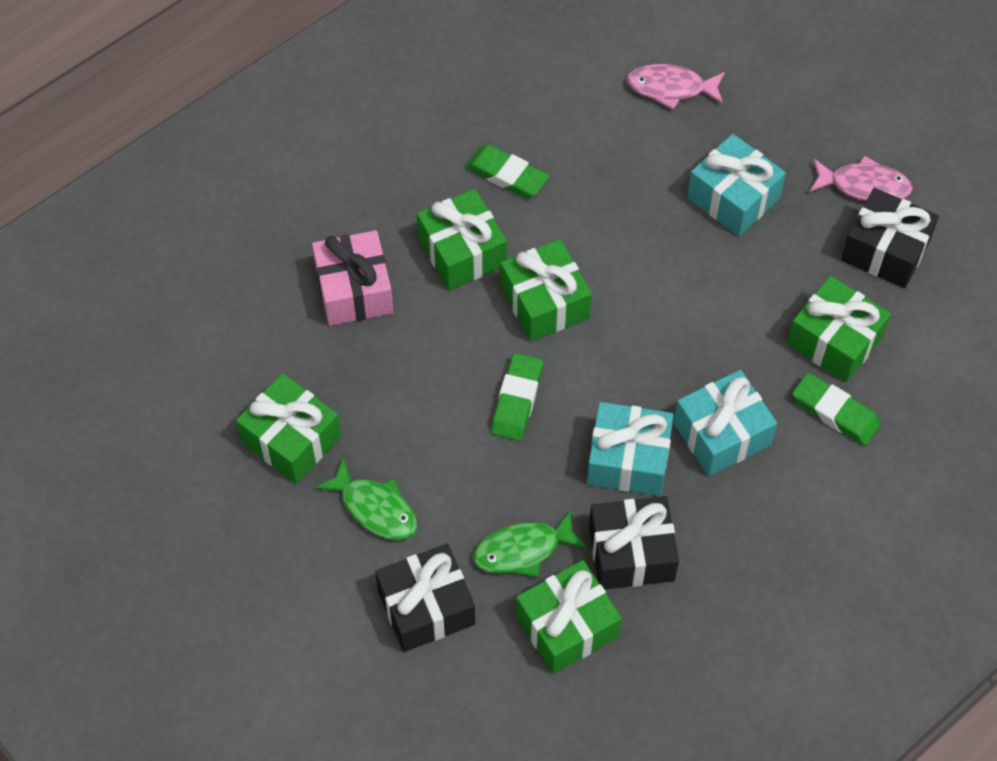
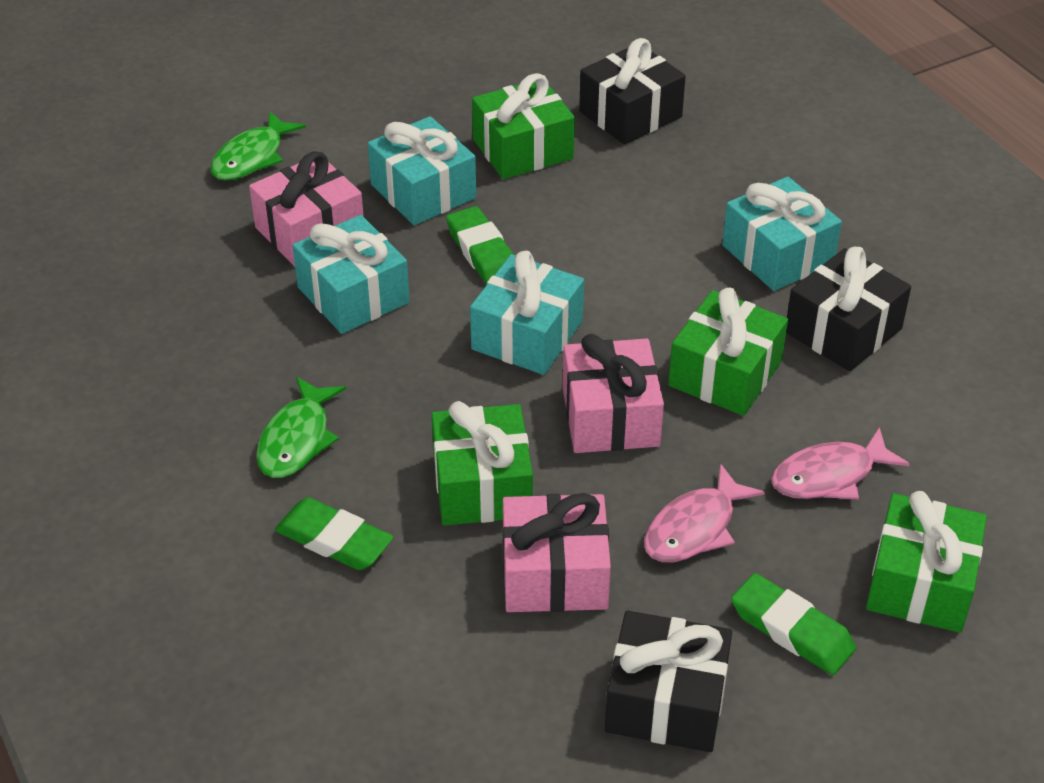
green gift: [236,373,341,484] [417,189,507,290] [501,239,592,342] [516,560,622,674] [787,276,891,382] = 5 -> [431,401,533,526] [472,73,575,179] [668,288,788,416] [866,491,987,633] = 4
pink gift: [312,230,393,326] = 1 -> [249,151,364,267] [503,493,611,612] [563,334,664,453] = 3
turquoise gift: [587,402,674,496] [674,370,777,476] [687,134,786,236] = 3 -> [292,215,410,334] [368,116,476,225] [470,251,584,375] [722,177,842,291] = 4

